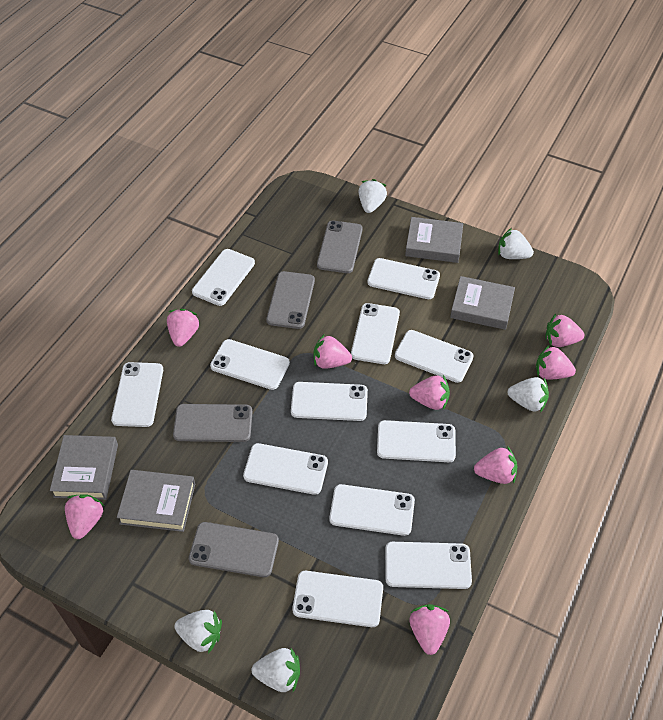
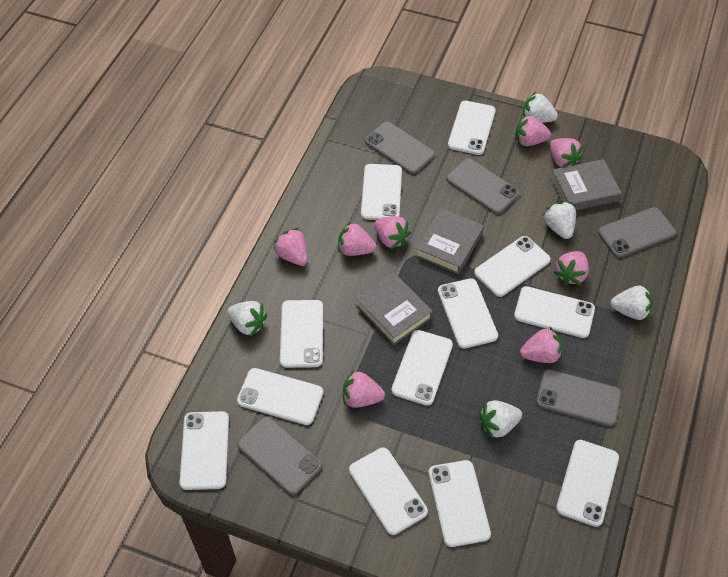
grey book: [50,435,118,500] [117,470,195,532] [405,217,463,263] [450,276,515,330] = 4 -> [355,272,433,345] [415,208,484,275] [550,159,621,210] = 3
grey phone: [173,404,253,442] [189,522,279,577] [266,271,315,329] [317,221,363,273] = 4 -> [237,416,322,495] [365,121,435,174] [446,158,520,214] [536,369,621,427] [598,207,676,258] = 5

